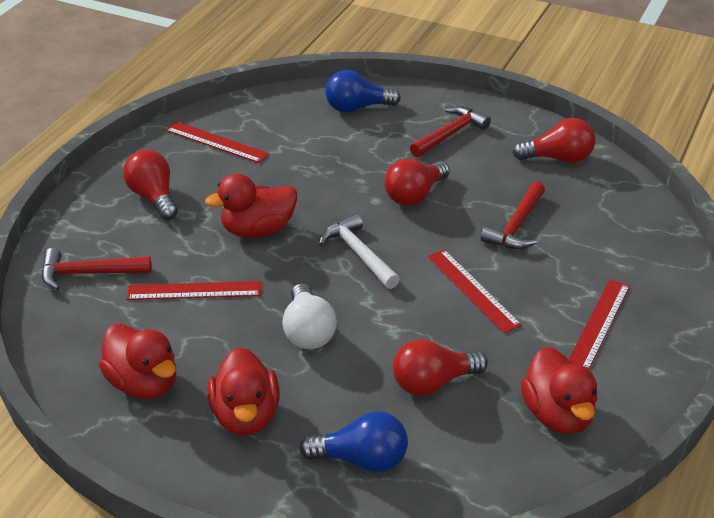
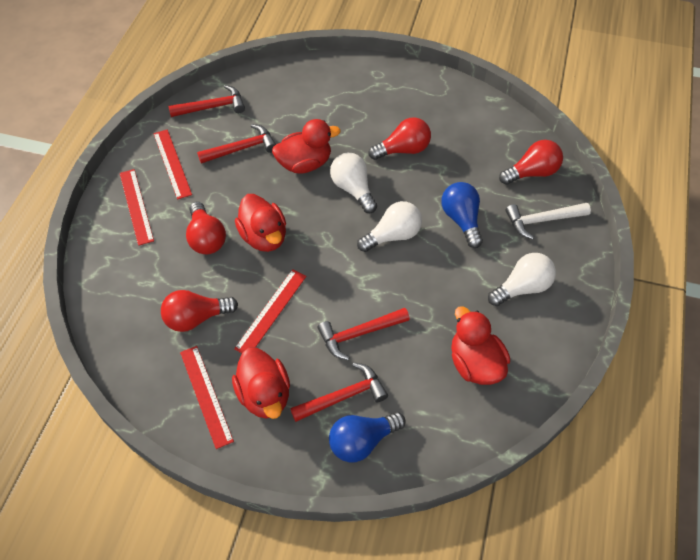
red hammer: [42,248,151,290] [410,106,491,157] [481,181,545,249] = 3 -> [168,85,245,117] [197,124,276,164] [290,362,388,422] [317,308,410,360] = 4
white light bulb: [282,283,337,349] = 1 -> [330,153,377,213] [357,201,422,252] [488,253,556,306] = 3

